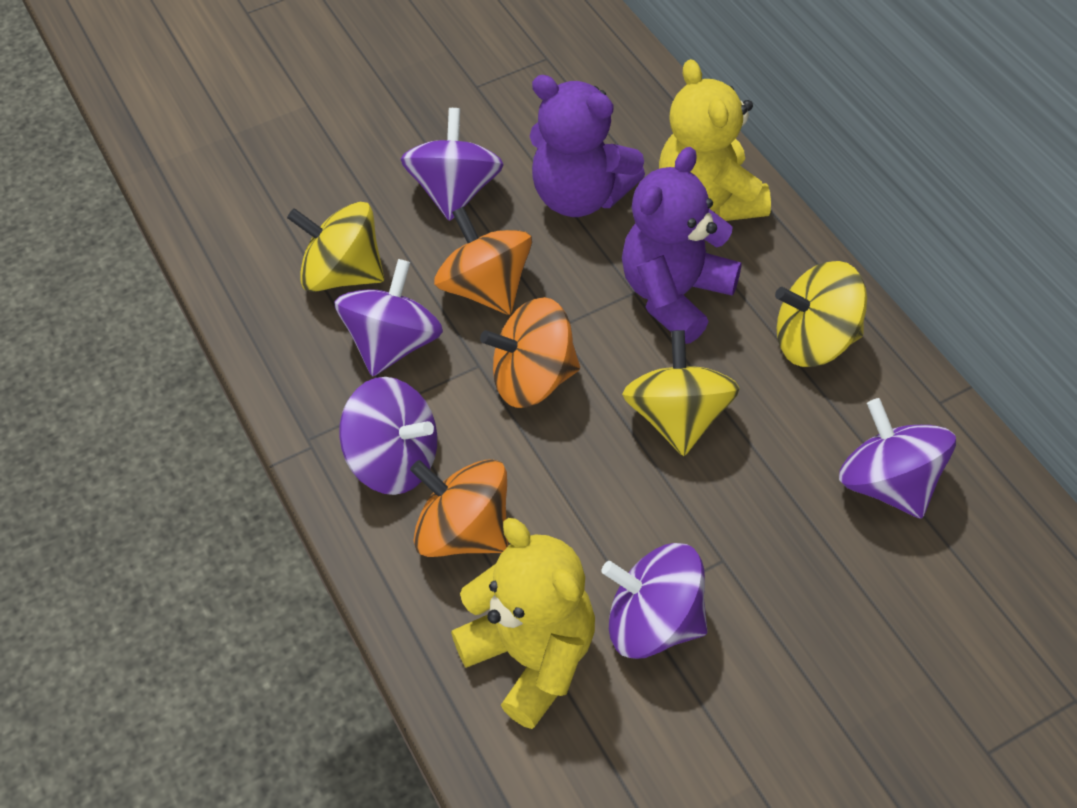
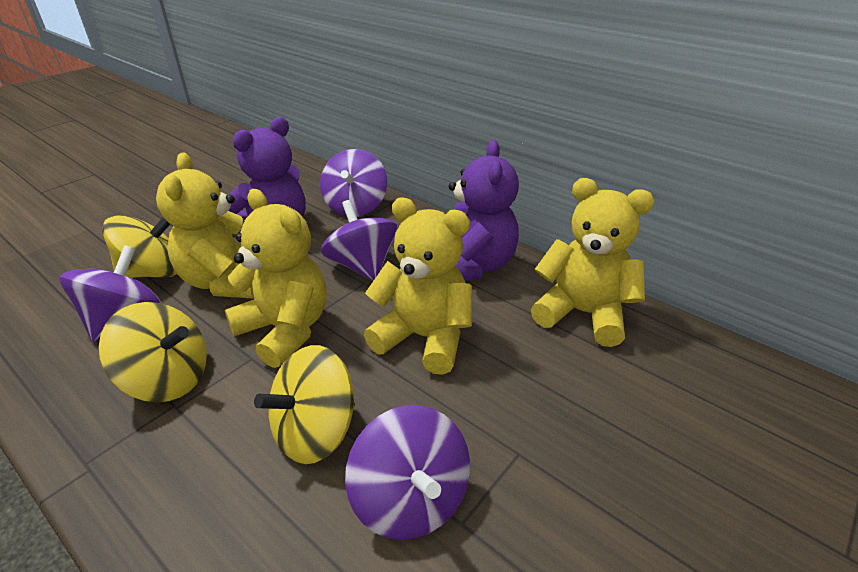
orange spinning top: [410,459,508,557] [434,207,532,315] [480,297,580,408] = 3 -> none = 0
purple spinning top: [334,259,443,377] [339,377,437,495] [401,108,504,221] [601,543,708,659] [839,398,956,519] = 5 -> [59,245,161,342] [320,149,387,217] [321,200,398,281] [345,405,470,540] = 4
yellow teddy bear: [451,518,595,729] [659,59,771,221] = 2 -> [156,153,254,299] [225,189,326,368] [364,197,472,375] [531,178,654,347] = 4

